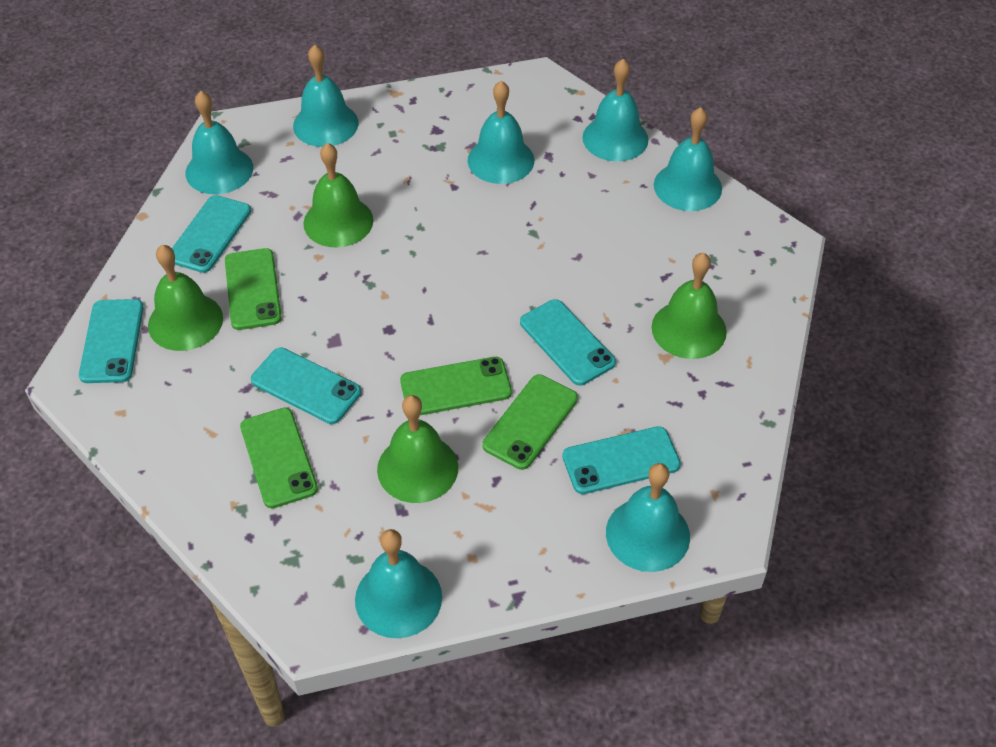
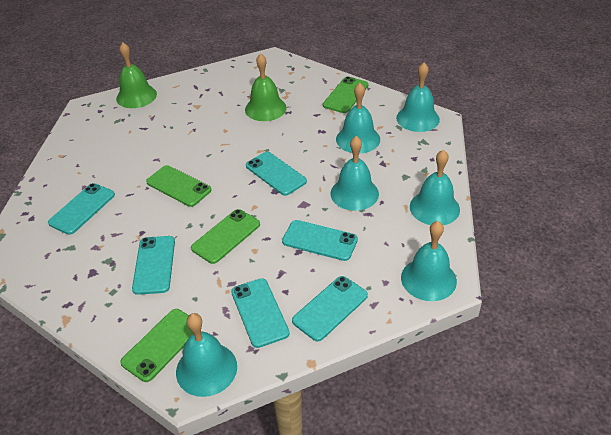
green bell: [148,245,223,351] [303,143,373,248] [377,395,458,503] [652,253,727,359] = 4 -> [116,43,157,108] [245,54,286,121] = 2
turquoise bell: [186,91,253,194] [293,45,359,147] [355,529,442,638] [467,81,534,184] [582,59,649,161] [606,463,690,572] [654,107,722,211] = 7 -> [176,313,237,397] [330,136,379,211] [336,83,380,154] [396,63,440,132] [401,221,457,301] [410,150,460,225] = 6
turquoise phone: [79,299,144,383] [172,195,251,273] [251,348,361,424] [520,299,616,386] [562,426,681,494] = 5 -> [48,183,115,235] [132,236,175,295] [231,278,290,348] [246,152,307,196] [282,220,358,261] [292,276,368,341] = 6

